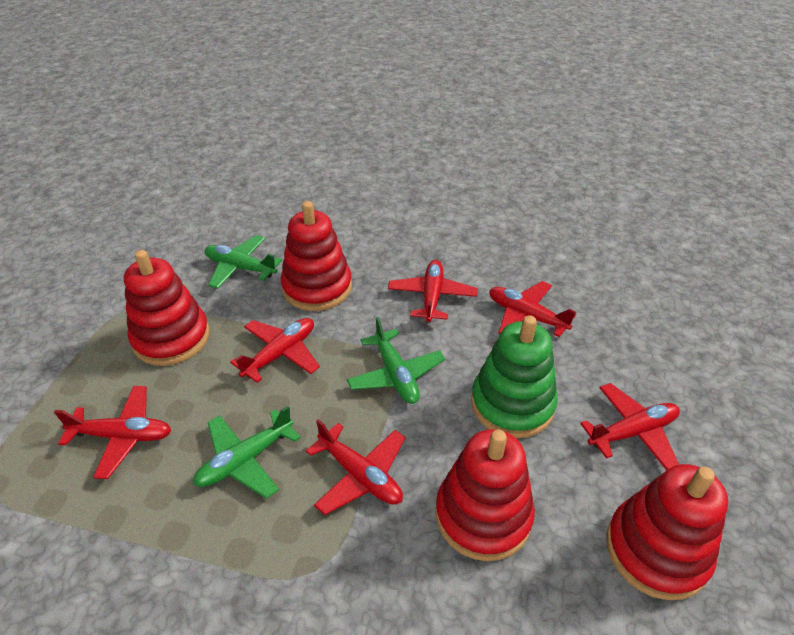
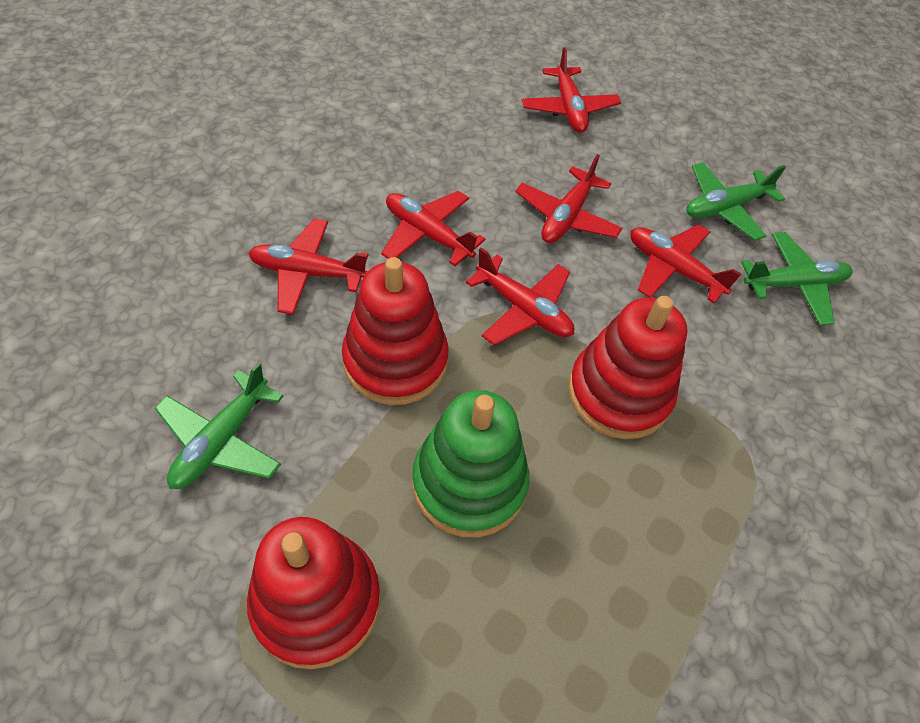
red stacking toy: [124,250,210,366] [281,201,352,311] [435,429,535,561] [606,464,728,600] = 4 -> [247,517,380,669] [342,257,449,405] [568,296,687,439] = 3

